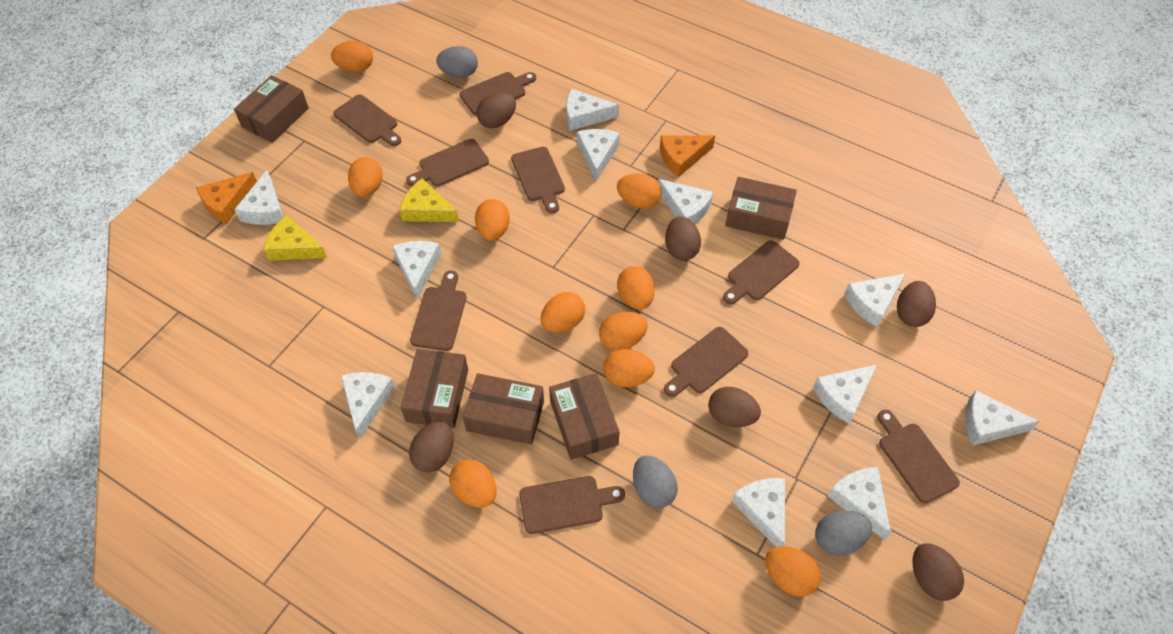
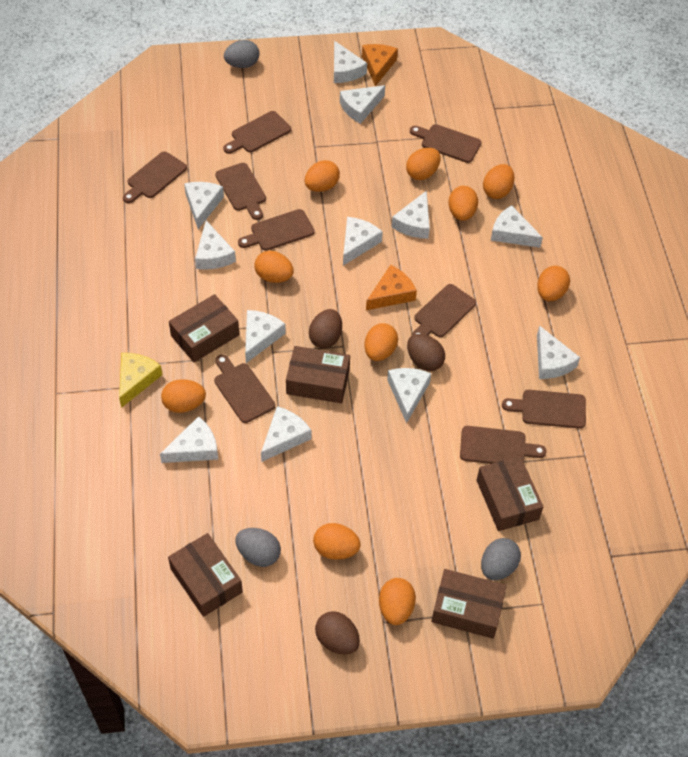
brown egg: [409,421,453,472] [476,93,516,128] [665,217,701,261] [708,387,761,427] [897,281,936,327] [912,543,964,601] = 6 -> [309,309,342,349] [315,611,360,654] [407,334,445,371] = 3
white cheese: [234,170,284,225] [341,372,395,439] [392,241,441,299] [566,89,619,131] [577,129,620,181] [658,179,713,224] [732,478,785,547] [813,365,877,423] [827,467,891,540] [844,274,905,327] [965,390,1040,446] = 11 -> [160,416,218,463] [184,182,224,229] [195,220,236,270] [245,310,286,363] [261,406,311,462] [334,41,367,83] [340,85,385,124] [343,217,383,266] [387,368,431,423] [392,191,430,239] [491,205,543,248] [537,325,580,379] = 12
yellow cheese: [263,215,327,261] [400,178,459,222] = 2 -> [119,353,163,408] = 1

